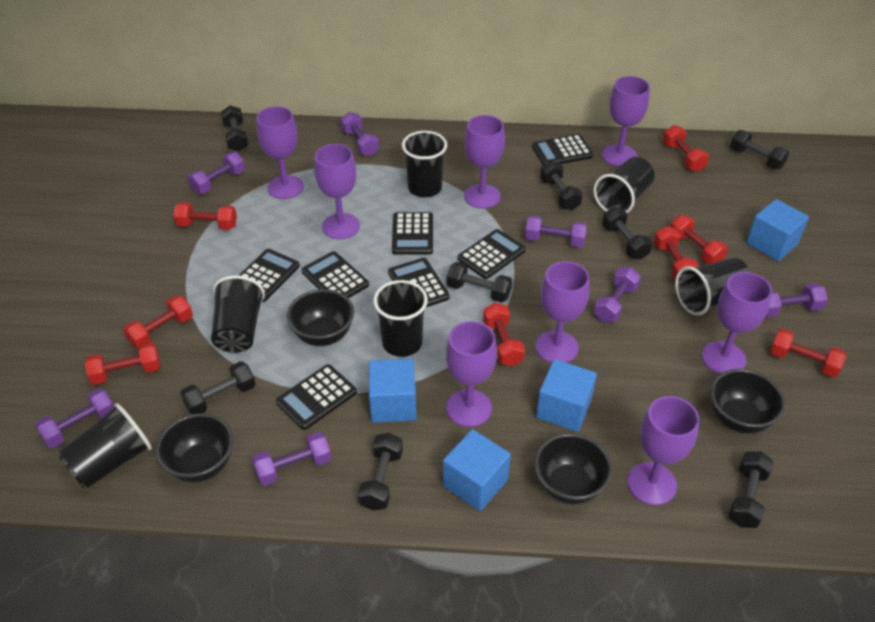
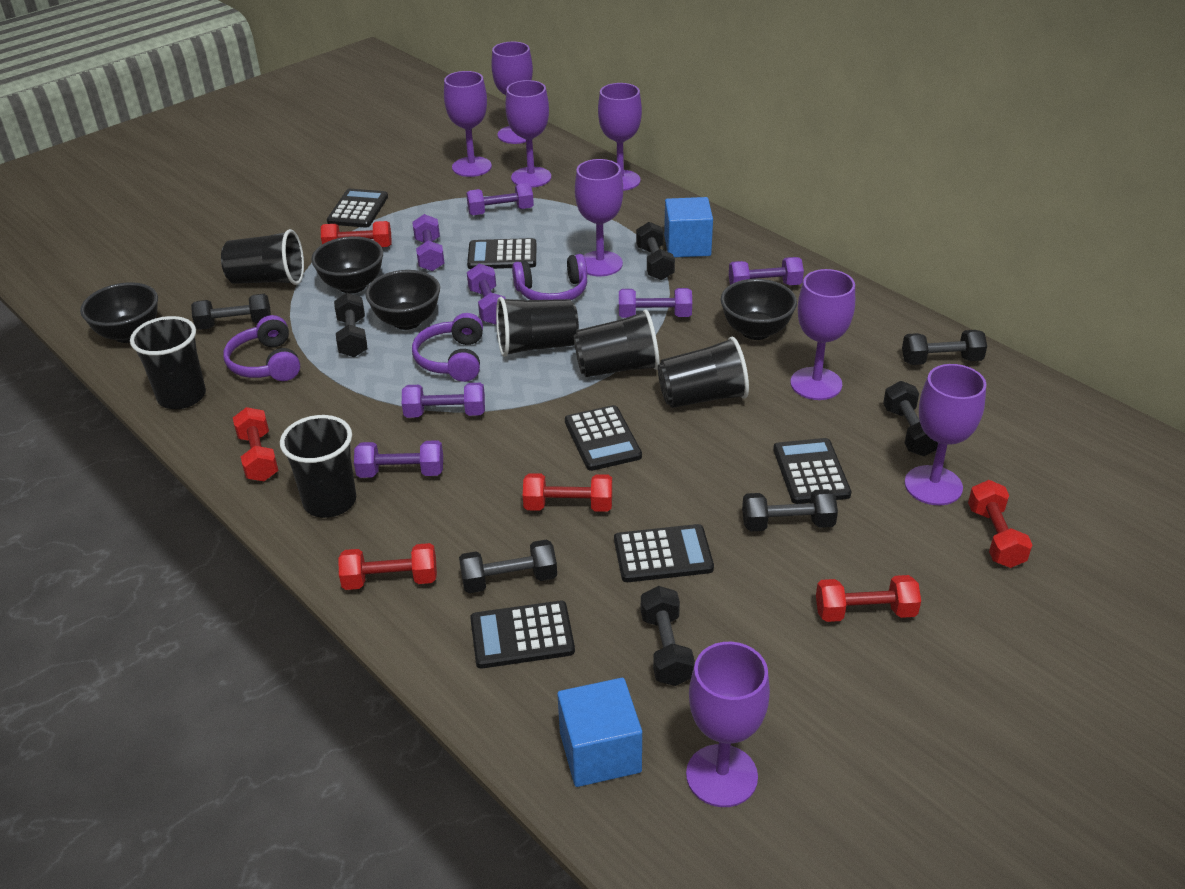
black calculator: [239,249,300,302] [276,364,357,430] [301,251,369,298] [388,258,450,307] [392,212,433,255] [457,229,526,279] [532,134,593,165] = 7 -> [327,189,388,228] [467,238,537,269] [470,601,575,669] [565,405,642,471] [614,524,714,582] [773,438,851,504] = 6
blue cube: [369,359,416,422] [443,429,511,511] [536,359,597,432] [746,199,809,262] = 4 -> [557,678,642,787] [664,197,713,258] = 2
purple headphones: none = 0 -> [223,315,300,381] [412,313,483,382] [512,254,587,300] = 3
red dumbbell: [85,342,160,385] [123,295,193,349] [173,202,237,230] [483,303,525,366] [654,226,699,280] [663,125,709,172] [670,215,728,264] [770,328,846,378] = 8 -> [233,407,278,481] [321,221,391,247] [338,543,437,590] [523,473,612,512] [816,575,921,622] [968,480,1032,568] = 6

